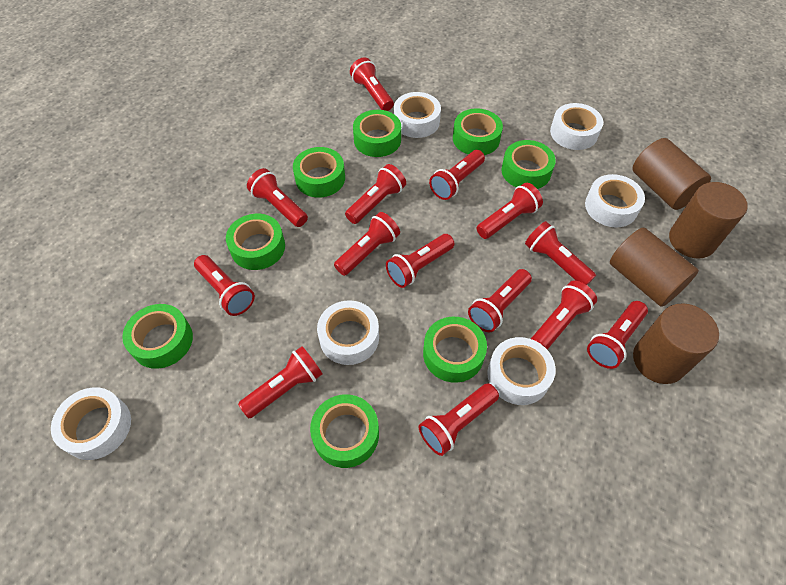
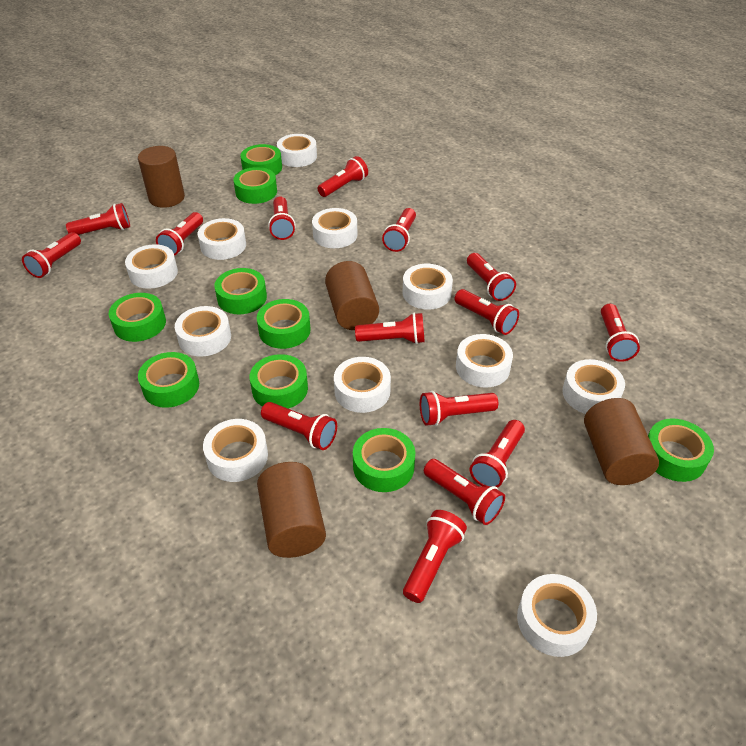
green tape: [122,304,193,369] [226,214,285,270] [293,147,345,198] [310,394,379,468] [353,110,401,157] [423,317,487,383] [453,108,503,155] [501,140,556,189] = 8 -> [109,293,166,342] [138,352,199,408] [214,268,267,314] [233,167,277,204] [241,144,282,175] [250,354,308,409] [257,299,311,349] [353,428,415,492] [648,418,714,482] = 9
red flashlight: [194,255,255,316] [238,346,323,418] [247,168,308,227] [334,212,400,276] [345,164,406,224] [350,57,394,111] [386,234,454,288] [419,383,499,456] [429,150,485,200] [468,269,532,332] [477,183,543,239] [525,221,596,285] [531,281,597,350] [587,301,648,369] = 14 -> [22,232,81,278] [66,203,130,235] [156,212,203,256] [261,402,337,450] [268,197,296,240] [317,156,368,197] [355,313,425,344] [382,208,416,252] [403,510,467,603] [420,391,498,426] [424,459,505,525] [455,289,519,335] [467,253,516,301] [470,420,525,488] [601,304,640,362] = 15
white tape: [51,387,131,460] [317,300,379,365] [394,92,441,138] [487,337,556,405] [550,103,603,150] [585,174,645,227] = 6 -> [125,244,178,289] [175,306,231,357] [198,218,246,260] [203,419,268,482] [277,134,317,167] [312,208,357,248] [334,357,391,413] [403,264,453,310] [456,334,513,388] [517,574,597,657] [562,359,625,414] = 11

